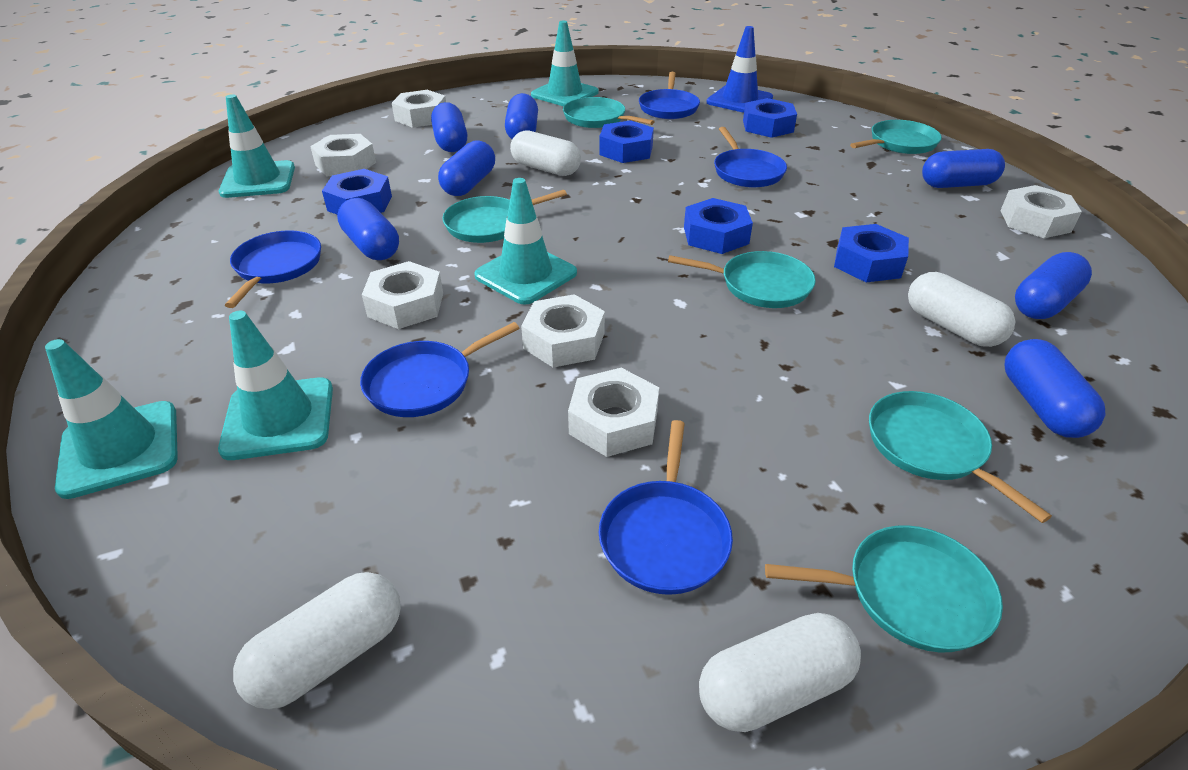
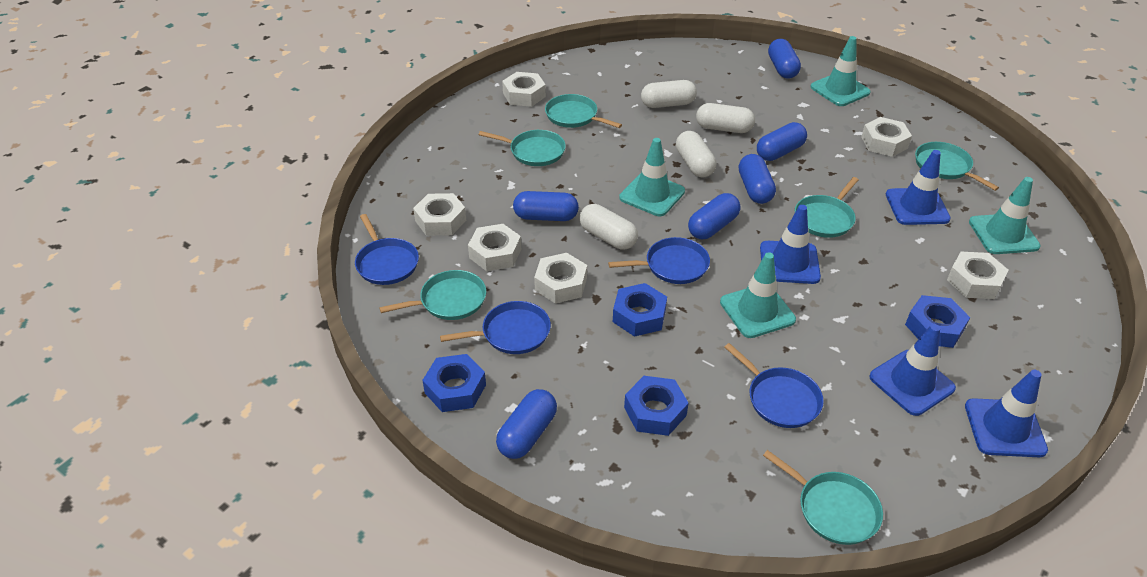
blue capsule: [337,198,399,260] [431,102,467,152] [438,141,495,196] [505,93,538,139] [922,149,1005,188] [1005,339,1105,438] [1015,252,1092,319] = 7 -> [496,389,557,459] [513,191,579,221] [688,193,741,239] [739,154,776,204] [757,122,807,161] [768,39,801,79] = 6
blue nut: [322,169,392,214] [599,120,654,163] [684,198,753,254] [743,98,797,138] [834,224,909,282] = 5 -> [422,354,486,412] [613,283,667,337] [624,376,689,436] [905,295,970,348] = 4
blue pan: [225,231,321,308] [360,322,519,417] [599,420,733,595] [639,72,700,119] [714,127,787,187] = 5 -> [355,214,419,285] [440,301,551,354] [608,237,710,284] [724,343,824,428] = 4
blue traffic cone: [707,26,773,113] = 1 -> [760,205,821,284] [869,324,956,416] [886,150,951,225] [965,370,1048,457] = 4
turquoise traffic cone: [45,339,178,499] [218,310,333,460] [219,94,295,198] [474,178,577,305] [531,21,599,107] = 5 -> [619,138,685,216] [720,252,796,338] [810,36,871,106] [969,177,1041,254] = 4

